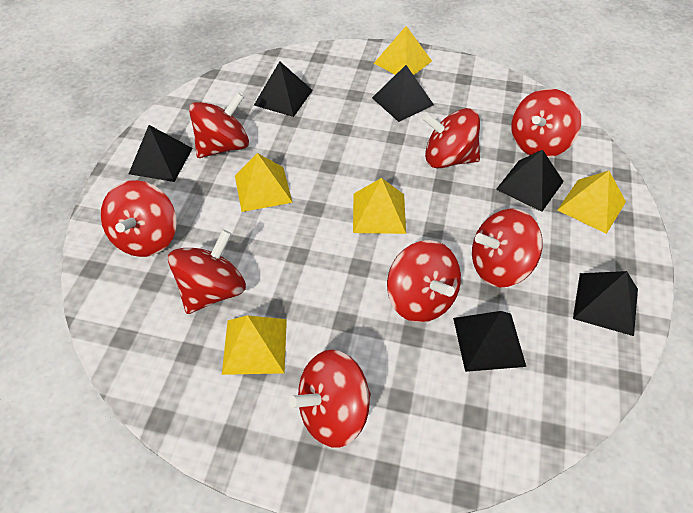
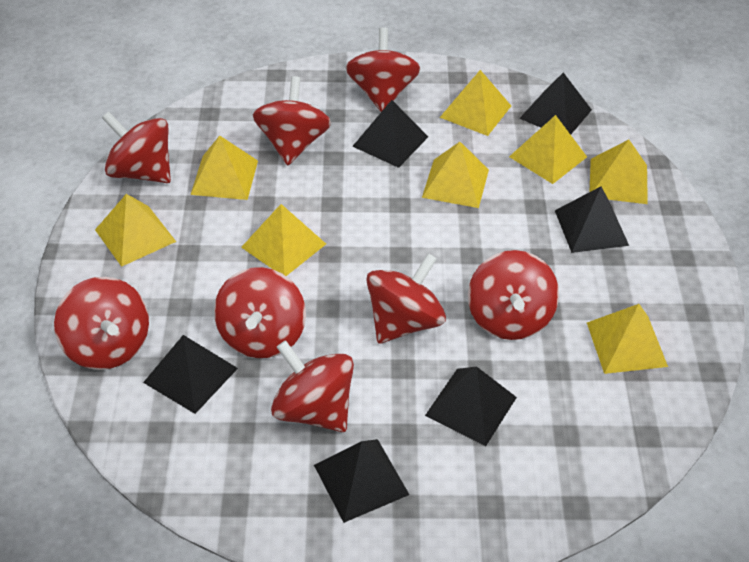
yellow pyramid: [222,315,287,375] [235,153,293,212] [353,178,406,234] [374,26,432,75] [558,171,626,234] = 5 -> [95,194,176,267] [190,135,258,200] [241,204,326,276] [422,142,489,208] [440,70,511,136] [509,115,587,184] [587,304,668,374] [590,140,648,204] = 8

